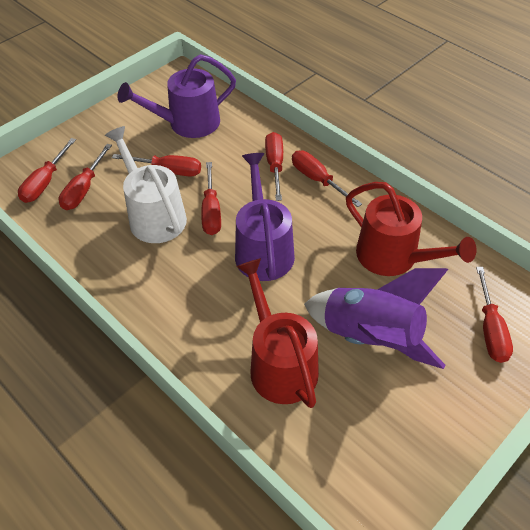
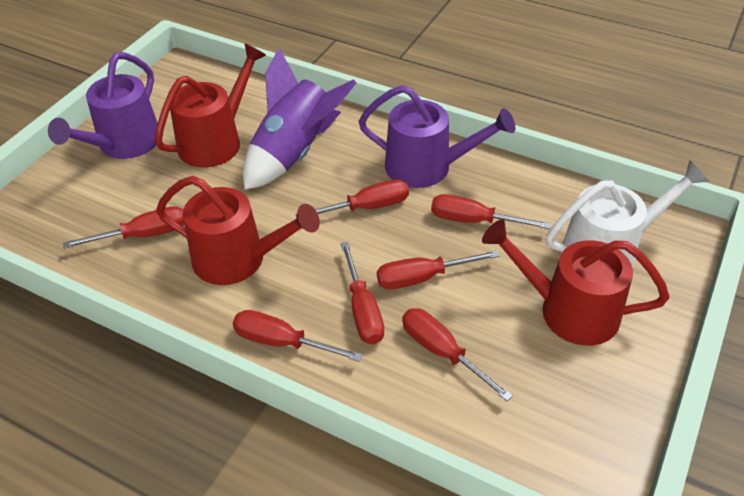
red watering can: [236,258,319,408] [346,182,477,276] = 2 -> [155,44,266,168] [156,176,320,285] [482,220,669,346] = 3

